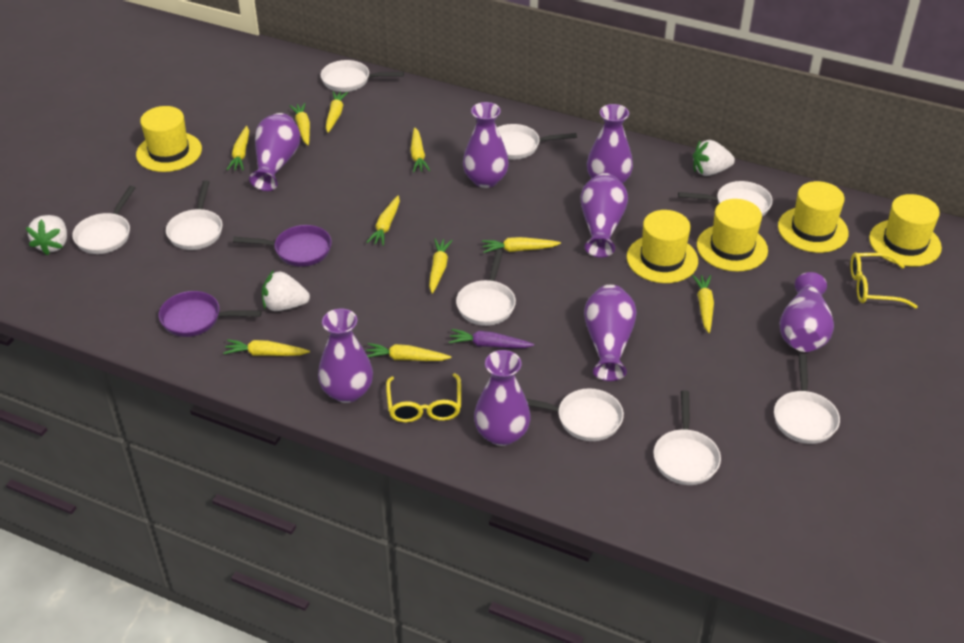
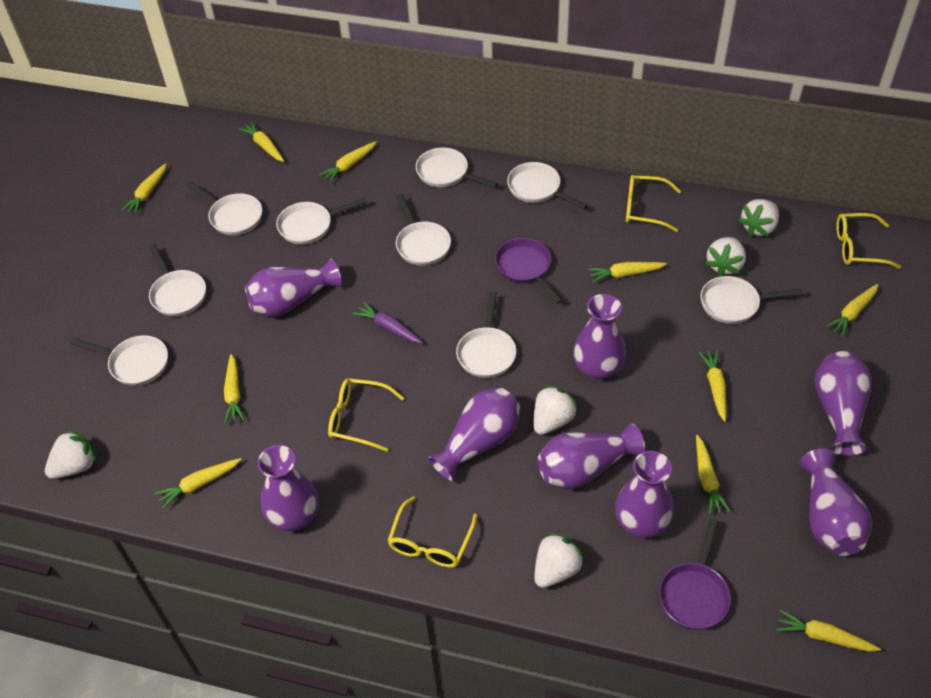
white strawberry: [26,215,67,256] [262,270,310,311] [693,140,735,176] = 3 -> [45,430,97,479] [534,385,578,435] [534,532,585,588] [705,237,746,277] [738,199,779,237] = 5
yellow glasses: [386,373,461,422] [850,252,918,308] = 2 -> [328,378,404,452] [387,496,477,568] [626,175,681,232] [836,213,901,269] = 4
yellow hat: [136,106,202,172] [627,210,698,283] [697,199,768,271] [778,181,849,253] [869,194,942,267] = 5 -> none = 0

